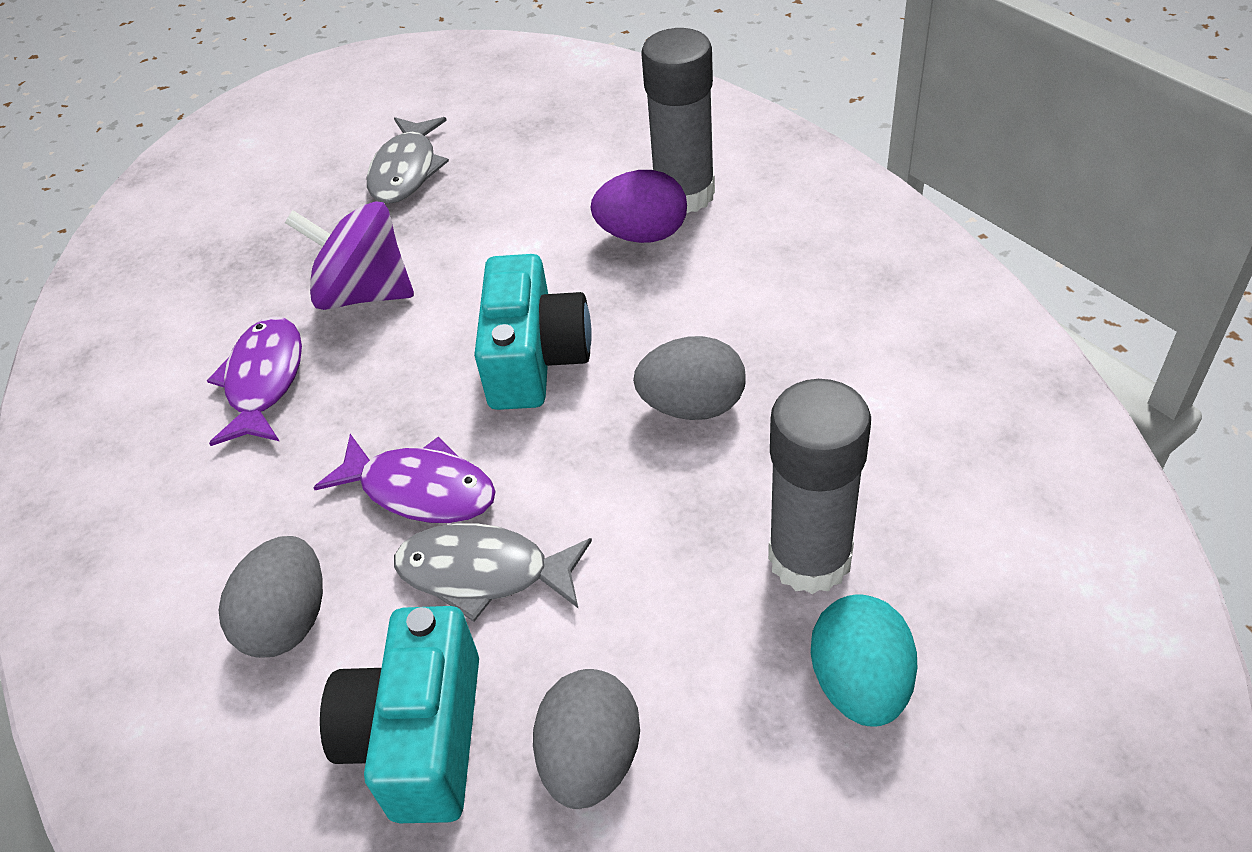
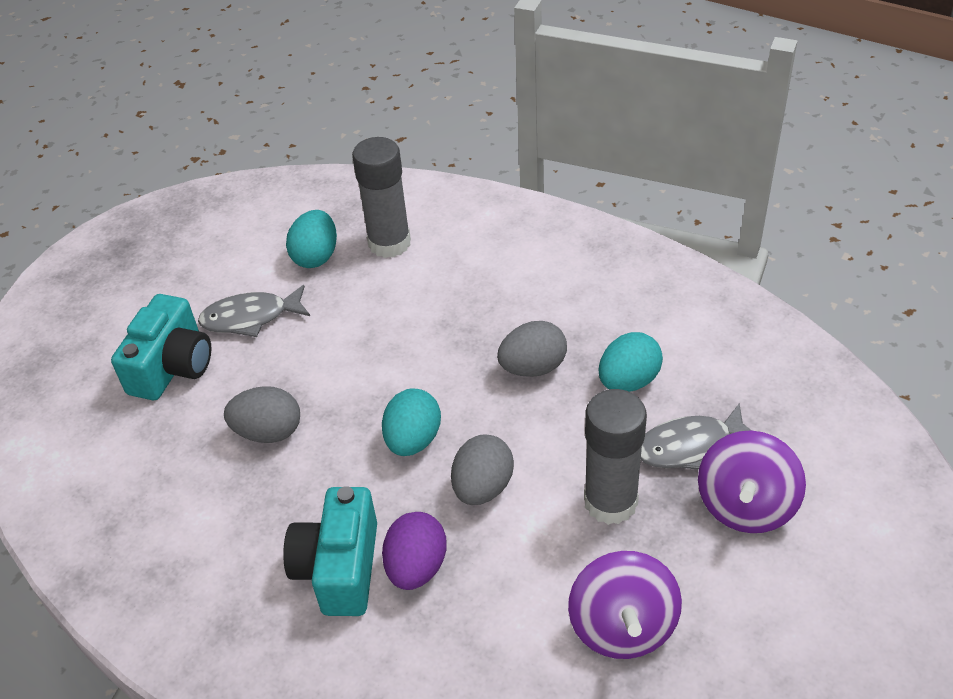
purple fish: [207,316,302,446] [313,434,496,523] = 2 -> none = 0
purple spinning top: [285,201,414,310] = 1 -> [568,551,682,659] [698,431,806,533] = 2
turquoise egg: [811,595,917,726] = 1 -> [286,210,337,268] [382,388,441,456] [598,332,663,392] = 3

